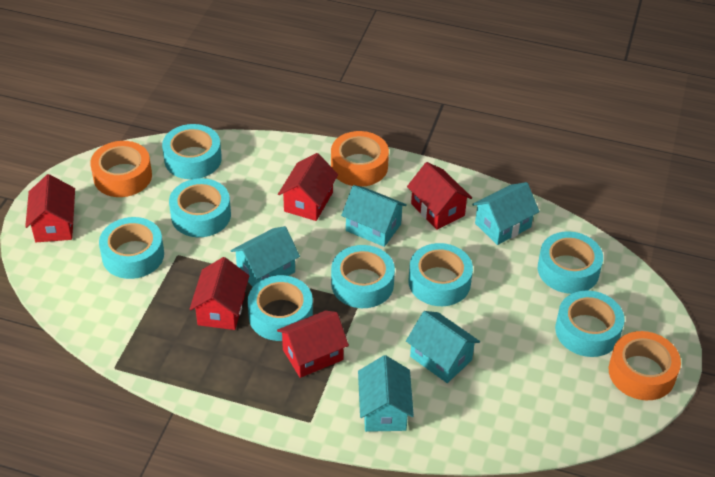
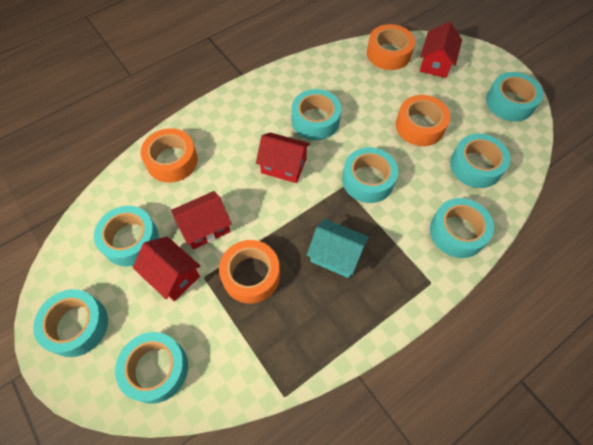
orange tape: [90,141,152,197] [331,131,389,187] [609,331,681,400] = 3 -> [141,128,198,183] [219,240,280,303] [367,24,415,70] [396,95,450,146] = 4
red house: [25,174,75,242] [190,257,249,330] [277,311,349,378] [278,153,338,221] [407,162,472,230] = 5 -> [133,236,200,301] [171,191,232,249] [256,133,310,183] [420,22,462,78] = 4
turquoise house: [231,226,300,287] [341,185,407,247] [358,355,414,432] [406,311,480,383] [472,182,540,245] = 5 -> [307,219,369,278] = 1

